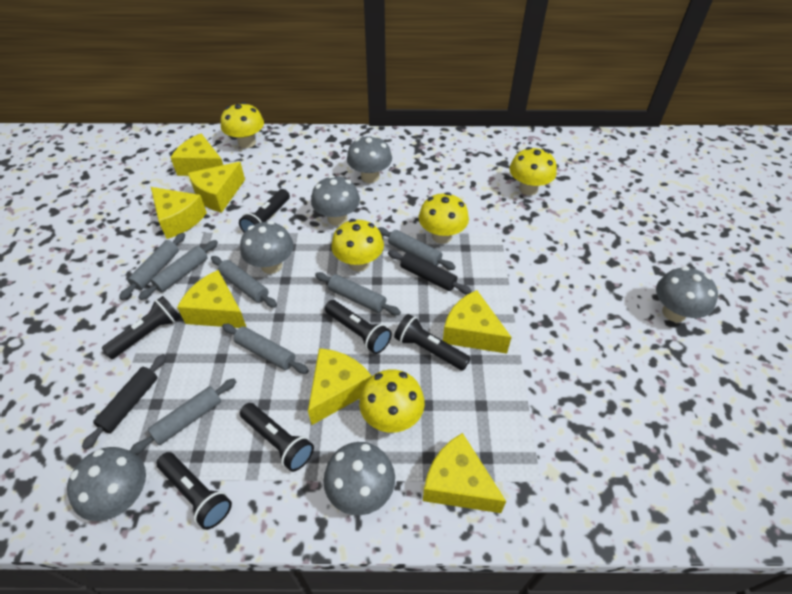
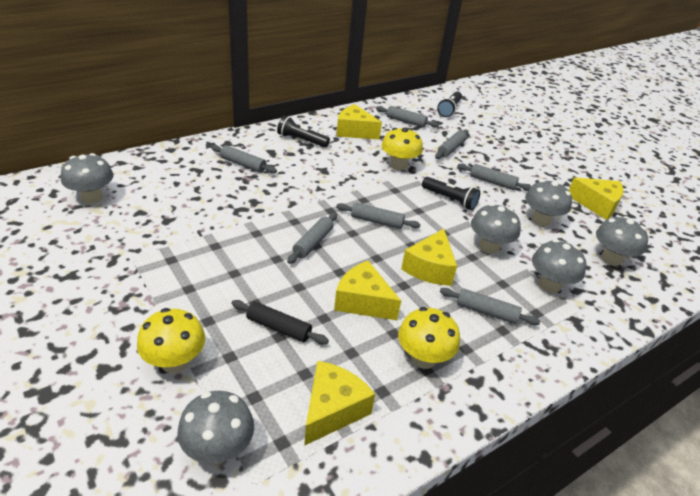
black flashlight: [102,296,180,359] [157,452,232,530] [239,189,290,233] [240,403,314,472] [325,300,392,354] [394,314,471,371] = 6 -> [277,116,330,147] [422,177,480,210] [437,92,462,117] = 3
black rolling pin: [82,354,166,450] [388,250,472,294] = 2 -> [231,300,329,344] = 1
yellow cheese: [151,187,207,239] [171,133,223,176] [177,270,246,328] [188,162,245,213] [308,348,372,425] [423,433,506,513] [443,290,512,354] = 7 -> [304,361,375,446] [334,261,401,320] [336,104,382,140] [401,229,457,286] [569,177,623,220] = 5
yellow mushroom: [221,102,264,148] [331,219,384,271] [359,369,425,433] [419,192,469,244] [509,147,557,195] = 5 -> [137,308,205,373] [381,128,423,170] [398,307,460,369] = 3

